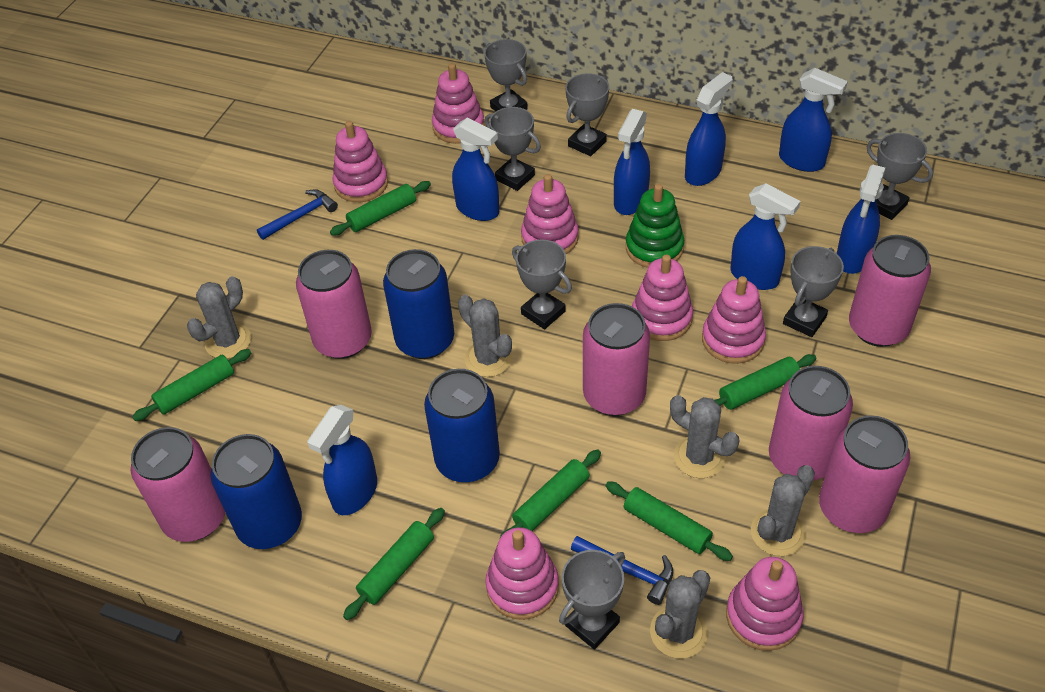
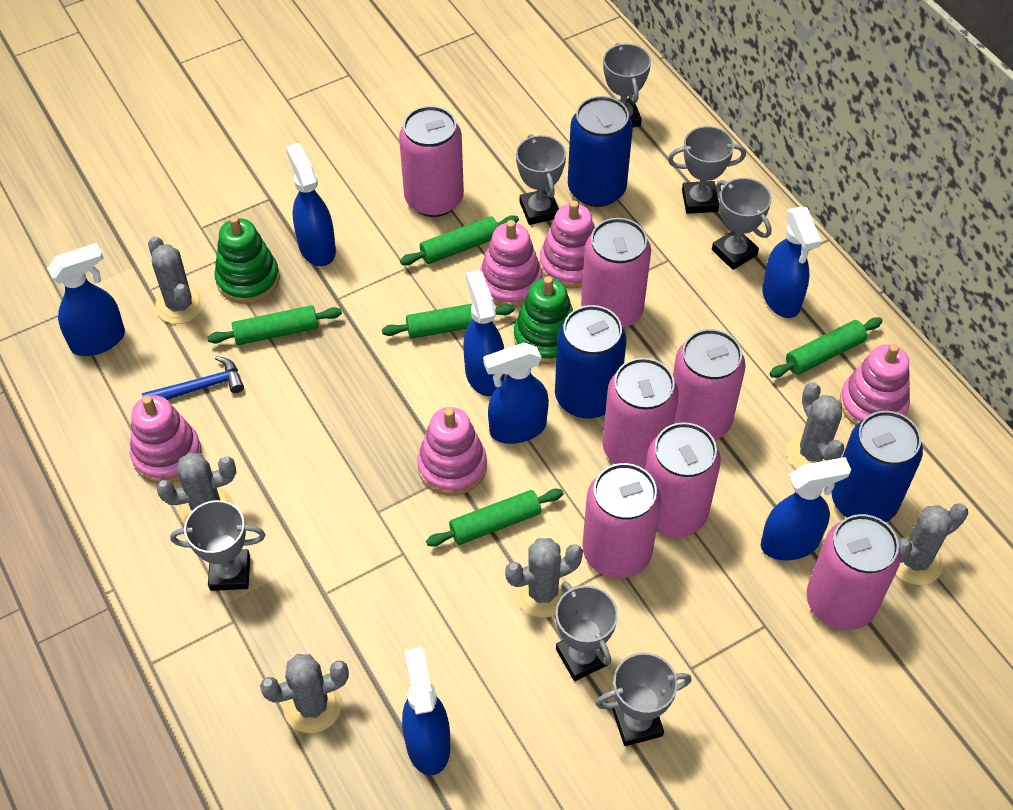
blue hammer: [257,189,338,240] [571,536,673,605] = 2 -> [142,356,244,400] = 1
green rolling pin: [132,349,251,421] [330,181,431,235] [343,508,445,620] [500,449,601,538] [605,481,733,561] [715,354,816,410] = 6 -> [207,305,342,345] [382,304,515,339] [400,215,519,265] [426,489,564,547] [769,317,882,378] = 5
green stacking toy: [626,184,684,268] = 1 -> [214,216,280,304] [514,276,573,364] = 2
grey cactus: [187,276,251,359] [458,295,512,377] [650,570,710,658] [670,395,740,478] [751,465,815,556] = 5 -> [148,236,204,324] [156,453,236,524] [260,654,349,733] [505,538,583,618] [787,382,844,469] [896,503,968,585] = 6
pink can: [131,427,225,542] [296,250,372,359] [583,303,650,416] [769,366,853,481] [819,415,910,533] [849,235,931,347] = 6 -> [399,106,464,217] [581,218,651,329] [582,463,661,578] [602,358,679,469] [645,422,721,537] [673,329,746,440] [806,514,901,630] = 7
pink stacking toy: [332,121,388,202] [432,63,484,144] [485,527,559,620] [521,174,579,254] [632,255,693,341] [702,276,766,364] [726,557,804,651] = 7 -> [130,395,202,483] [417,407,487,496] [480,220,543,308] [539,201,595,288] [840,344,910,425] = 5

